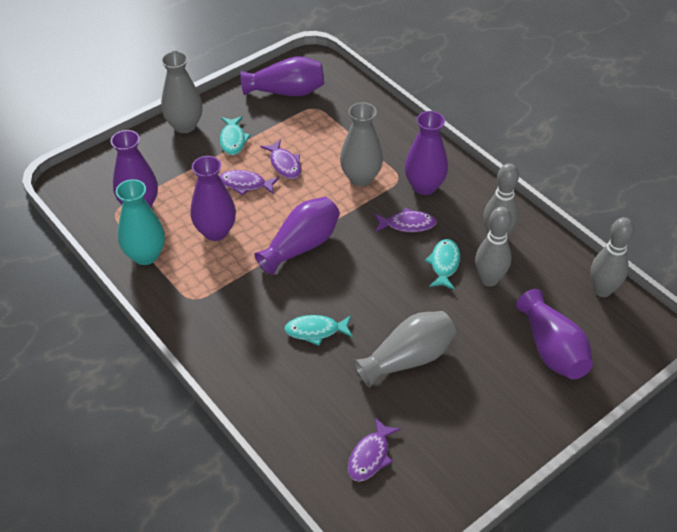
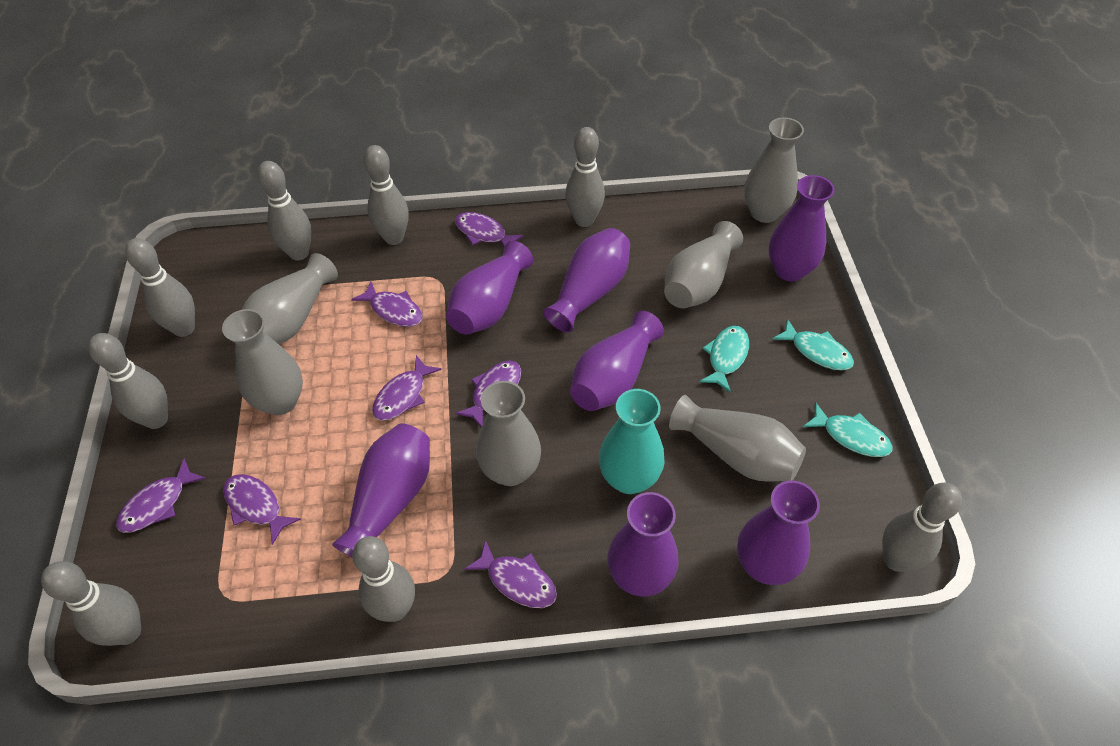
grey bowling pin: [475,207,512,287] [483,163,519,236] [591,217,634,297] = 3 -> [41,561,141,646] [89,333,168,429] [125,238,195,337] [258,161,311,261] [352,536,415,622] [364,145,409,245] [565,127,605,227] [882,483,962,572] = 8
grey vase: [161,51,203,133] [340,102,383,186] [354,311,456,387] = 3 -> [222,309,303,415] [242,253,338,344] [476,381,541,486] [664,221,743,308] [669,395,806,482] [744,117,804,223] = 6
purple fish: [219,170,279,195] [260,139,301,179] [348,417,401,482] [375,208,437,232] = 4 -> [116,459,206,533] [223,474,301,545] [351,282,423,327] [372,355,442,421] [455,212,524,247] [455,361,521,427] [464,539,557,608] = 7
purple vase: [111,130,158,207] [190,156,236,241] [240,57,324,96] [254,197,340,275] [405,111,448,195] [516,289,593,379] = 6 -> [332,423,430,557] [446,241,533,335] [543,228,630,332] [570,311,664,411] [607,492,679,596] [737,480,820,585] [769,175,835,282] = 7

